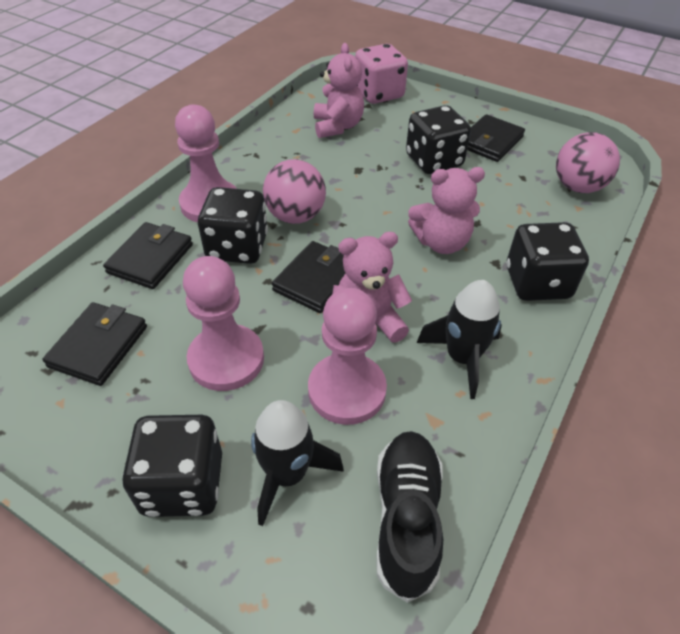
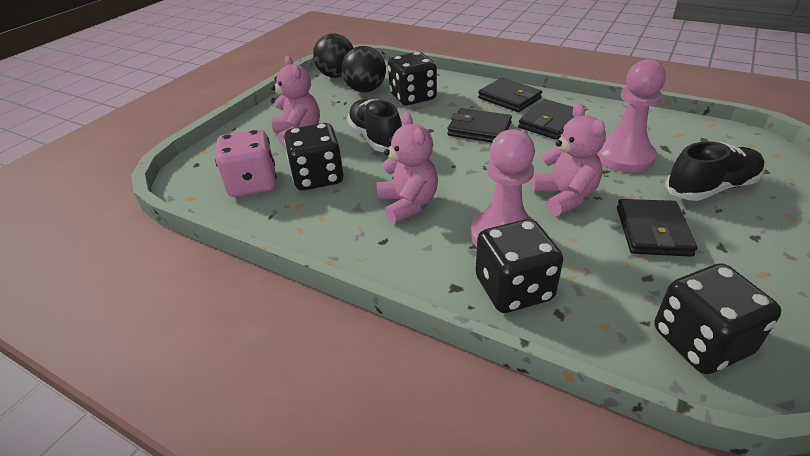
black ball: none = 0 -> [313,34,354,78] [341,46,386,93] = 2
black rocket: [251,400,344,526] [417,280,502,399] = 2 -> none = 0
black shoe: [376,431,443,603] = 1 -> [347,99,402,152] [665,141,765,201] = 2
pink ball: [263,159,326,224] [556,132,620,193] = 2 -> none = 0
pink pawn: [175,104,237,222] [183,256,264,391] [308,288,387,425] = 3 -> [471,129,535,247] [597,59,666,172] = 2

